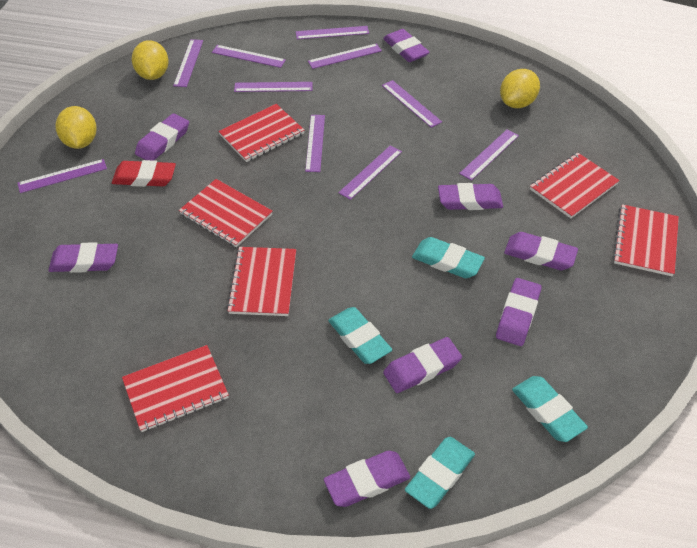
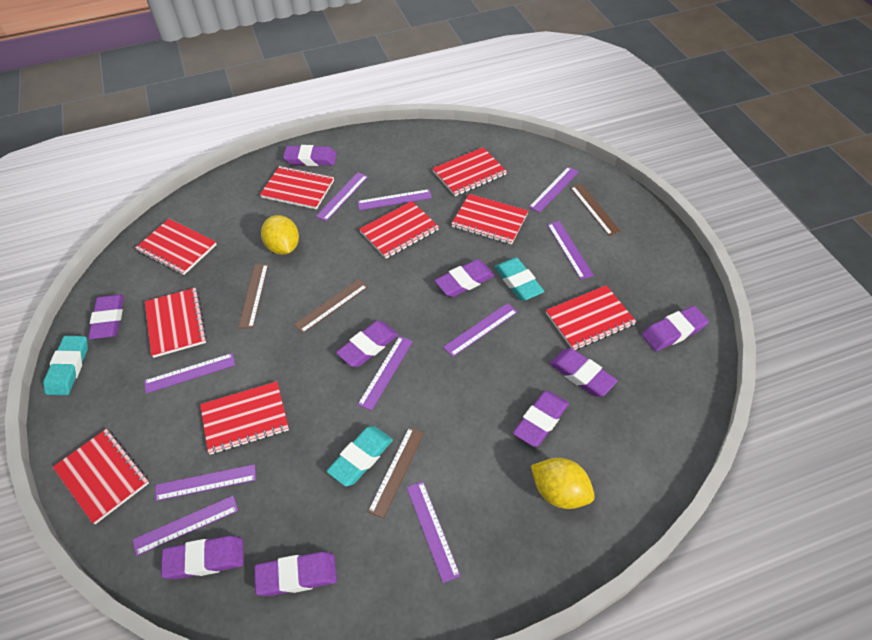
brown ruler: none = 0 -> [238,264,268,328] [294,279,368,333] [368,427,424,518] [570,184,621,236] = 4
purple eraser: [48,242,118,273] [135,113,189,160] [324,451,410,507] [383,29,430,62] [383,337,462,393] [438,183,503,210] [496,278,542,346] [504,232,578,270] = 8 -> [88,294,124,339] [161,536,244,580] [254,552,337,596] [283,145,337,166] [336,321,398,367] [434,259,495,297] [513,391,569,447] [550,348,618,397] [642,306,709,351] = 9
red eraser: [112,160,176,187] = 1 -> none = 0
red notebook: [122,345,229,432] [179,179,273,247] [218,104,304,162] [226,247,296,316] [530,152,620,218] [613,204,679,276] = 6 -> [53,429,149,524] [135,219,217,275] [145,288,207,358] [200,381,289,455] [260,166,334,209] [359,201,439,259] [432,147,507,196] [451,194,528,245] [546,285,636,350] = 9
turquoise eraser: [328,307,392,364] [405,437,475,509] [412,237,485,278] [512,376,588,442] = 4 -> [43,336,88,395] [327,426,393,486] [495,258,544,301] = 3
yellow lemon: [56,106,97,149] [132,40,169,80] [500,69,540,108] = 3 -> [261,215,299,255] [531,458,595,509] = 2

